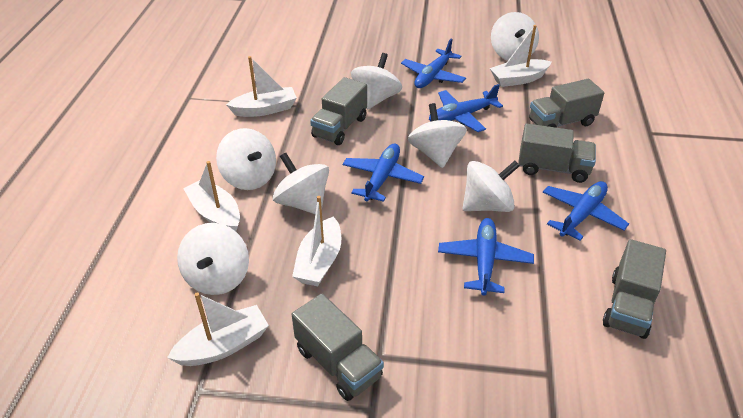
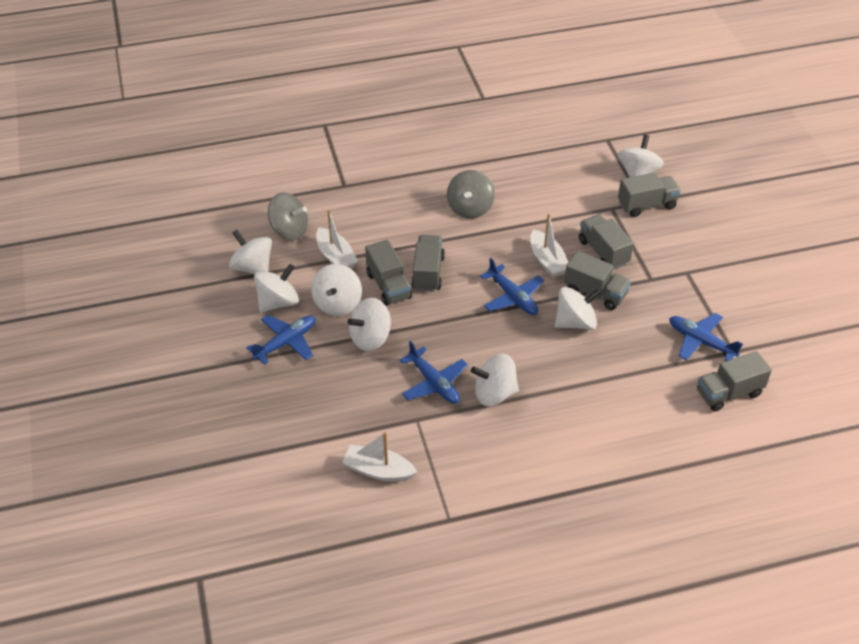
blue plane: [343,144,424,202] [401,39,466,88] [429,84,503,132] [438,218,534,296] [543,181,629,241] = 5 -> [246,315,316,365] [400,341,468,404] [480,258,544,315] [669,313,743,361] = 4
grey spinning top: none = 0 -> [268,193,308,240] [447,170,495,219] = 2
grey truck: [292,294,384,401] [310,77,367,145] [518,124,596,183] [529,79,604,128] [603,239,666,339] = 5 -> [365,240,412,306] [411,235,445,292] [564,251,631,310] [579,214,634,270] [618,172,681,217] [697,351,772,411] = 6
white boat: [167,292,269,366] [183,161,240,231] [226,56,297,117] [292,196,341,287] [490,25,552,87] = 5 -> [316,210,358,269] [342,432,417,481] [530,213,568,278] = 3

